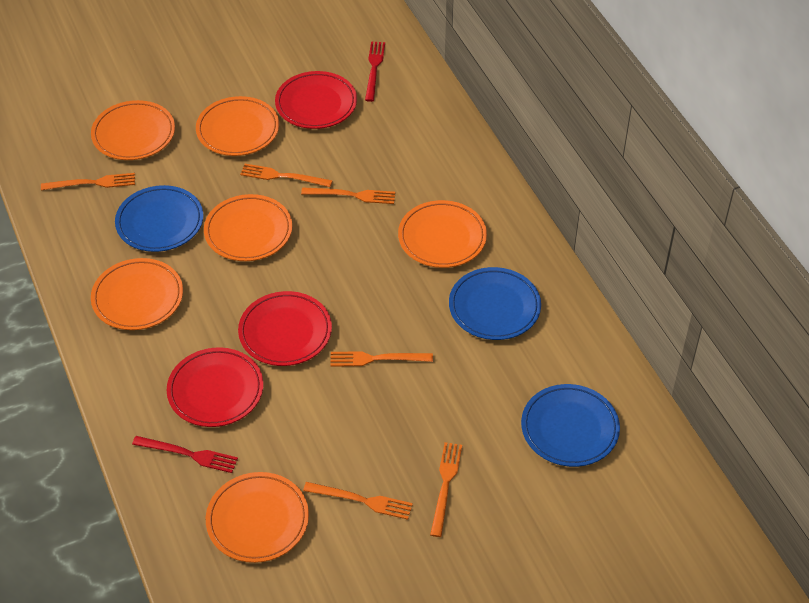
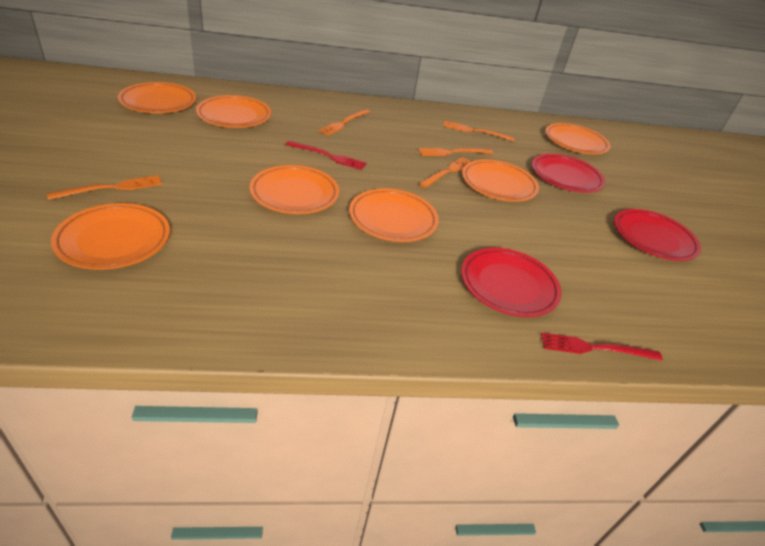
blue plate: [115,185,203,252] [449,267,541,340] [521,384,620,467] = 3 -> none = 0
orange fork: [41,173,135,190] [240,164,333,187] [301,187,395,204] [303,482,413,520] [330,351,433,367] [430,442,462,537] = 6 -> [47,175,162,200] [318,109,370,136] [418,148,493,156] [419,157,471,188] [443,121,514,141] = 5
orange plate: [91,100,175,160] [91,258,183,330] [196,96,279,156] [204,194,292,261] [206,472,309,563] [398,200,487,268] = 6 -> [51,203,170,270] [118,82,196,113] [196,95,271,128] [250,165,339,214] [349,189,439,242] [462,159,539,202] [545,123,610,154] = 7

